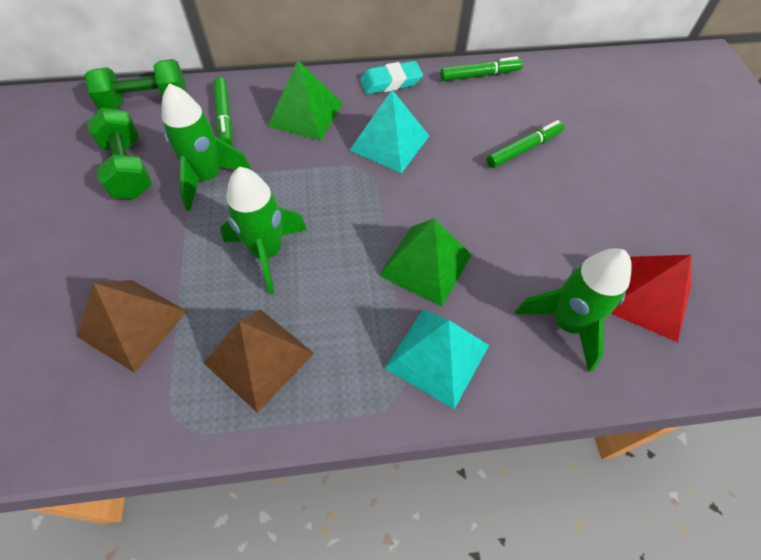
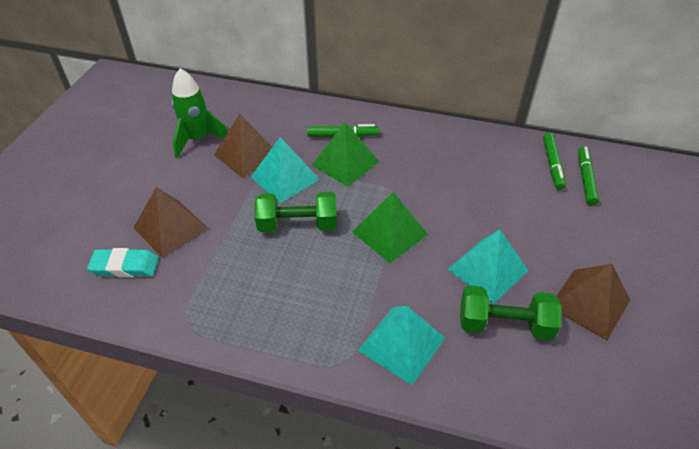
brown pyramid: [77,280,187,373] [203,309,314,413] = 2 -> [133,187,209,258] [214,114,272,178] [556,264,630,341] = 3
green rocket: [162,83,252,211] [220,167,307,294] [515,248,632,372] = 3 -> [172,68,228,158] = 1
red pyramid: [611,255,691,342] = 1 -> none = 0
turquoise pyramid: [349,90,429,173] [385,310,489,409] = 2 -> [251,137,320,203] [358,306,445,385] [448,230,528,304] = 3

